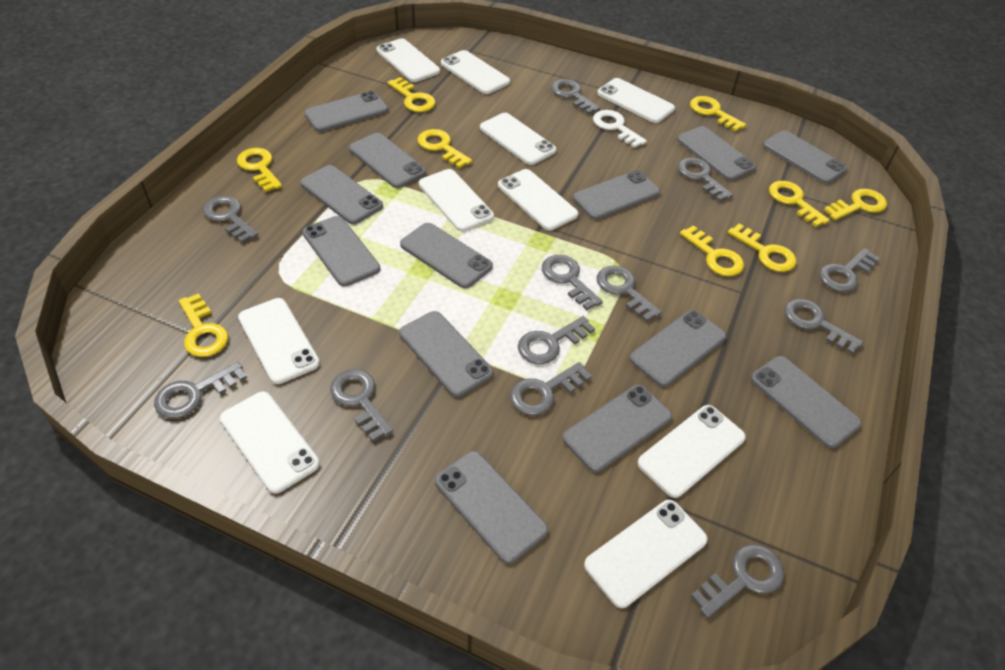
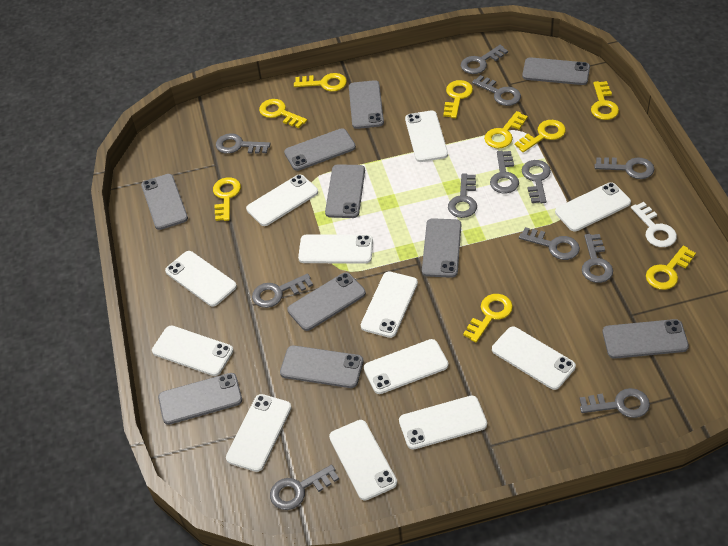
grey phone: [300,165,383,224] [302,216,380,287] [304,91,388,132] [349,133,426,188] [399,311,493,397] [400,223,493,288] [435,451,548,564] [562,385,672,472] [573,170,660,220] [630,310,726,387] [677,126,756,181] [751,356,862,448] [763,130,847,184] = 13 -> [141,174,188,230] [158,373,242,425] [280,345,363,388] [284,128,356,171] [287,272,366,331] [325,164,365,218] [349,80,384,129] [422,218,461,278] [522,57,590,85] [603,319,689,359] = 10
white phone: [220,391,320,494] [238,298,320,384] [377,38,440,82] [419,169,494,232] [441,50,510,94] [480,113,556,165] [498,169,578,231] [584,500,708,608] [597,78,675,123] [637,405,746,498] = 10 -> [152,325,233,376] [165,251,237,307] [226,394,292,472] [246,175,318,226] [298,235,373,264] [329,420,397,501] [361,271,418,338] [364,339,448,394] [399,396,487,449] [405,110,448,162] [492,326,576,390] [555,182,631,232] = 12

